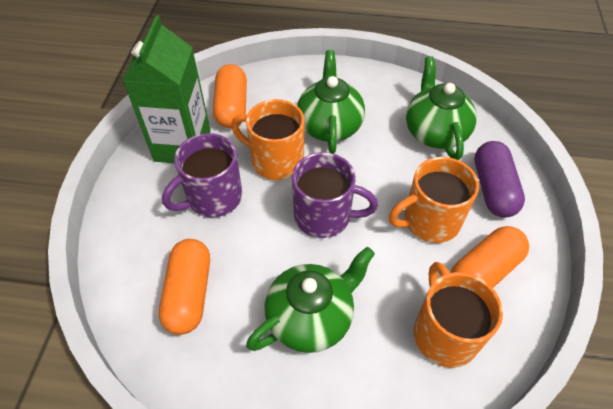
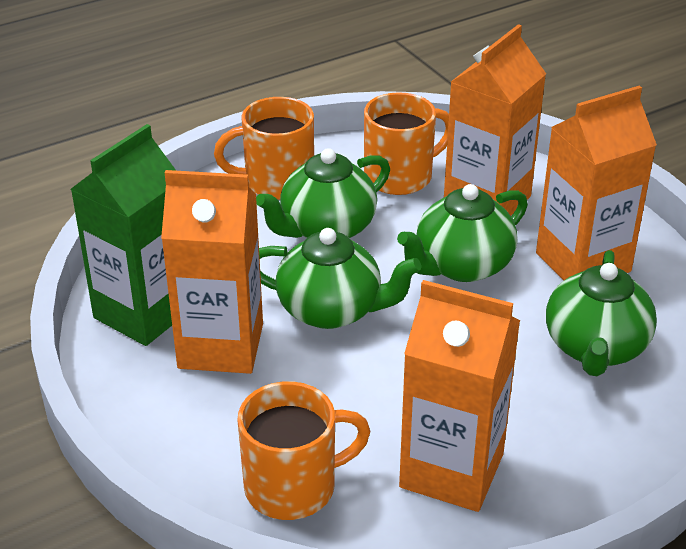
green teapot: [246,247,375,353] [297,50,365,154] [406,56,477,160] = 3 -> [256,148,390,238] [259,228,421,329] [397,184,528,282] [546,250,657,376] = 4
orange capsule: [159,239,210,335] [213,64,247,128] [451,226,529,288] = 3 -> none = 0
orange carton: none = 0 -> [161,170,263,374] [399,280,520,512] [444,24,546,216] [536,86,657,280] = 4
purple capsule: [475,141,525,218] = 1 -> none = 0
purple mug: [162,133,242,217] [292,152,378,238] = 2 -> none = 0

